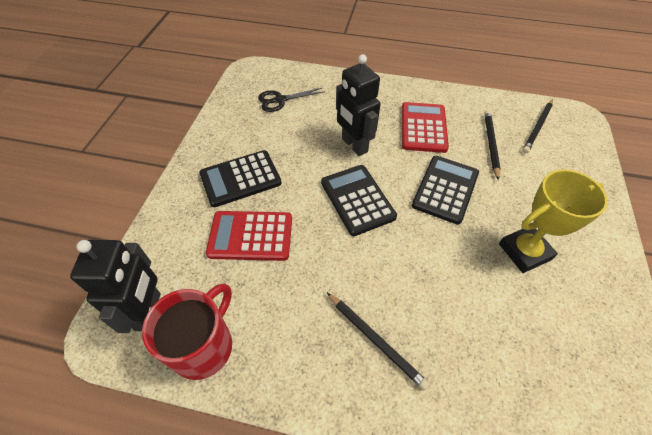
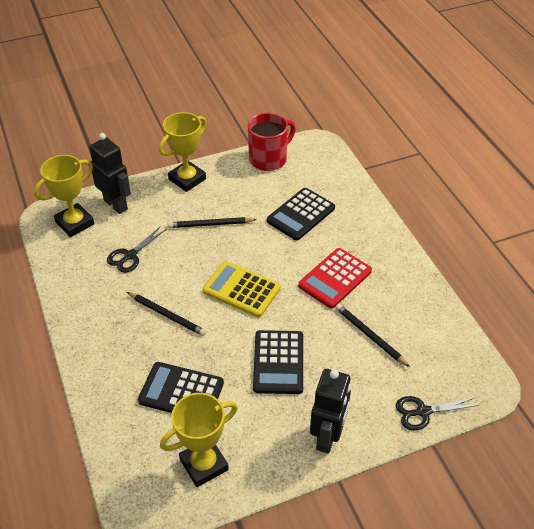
black scissors: [258,88,325,112] = 1 -> [107,226,167,273] [396,396,480,431] = 2
red calculator: [206,211,292,261] [402,102,449,153] = 2 -> [298,248,372,309] = 1
yellow calculator: none = 0 -> [202,261,281,317] = 1
yellow trophy: [499,169,608,273] = 1 -> [34,155,94,237] [159,112,207,192] [160,393,238,487] = 3

